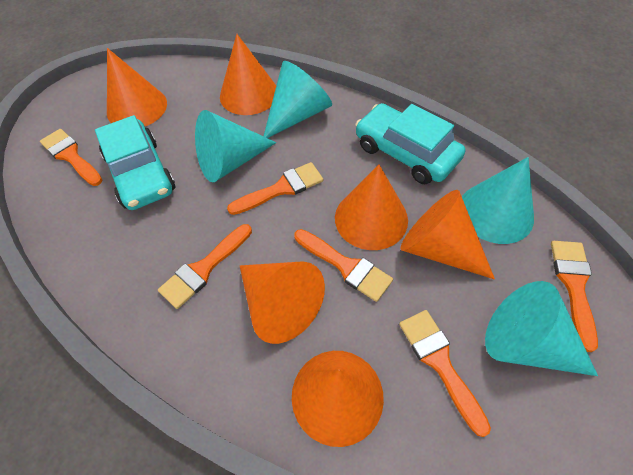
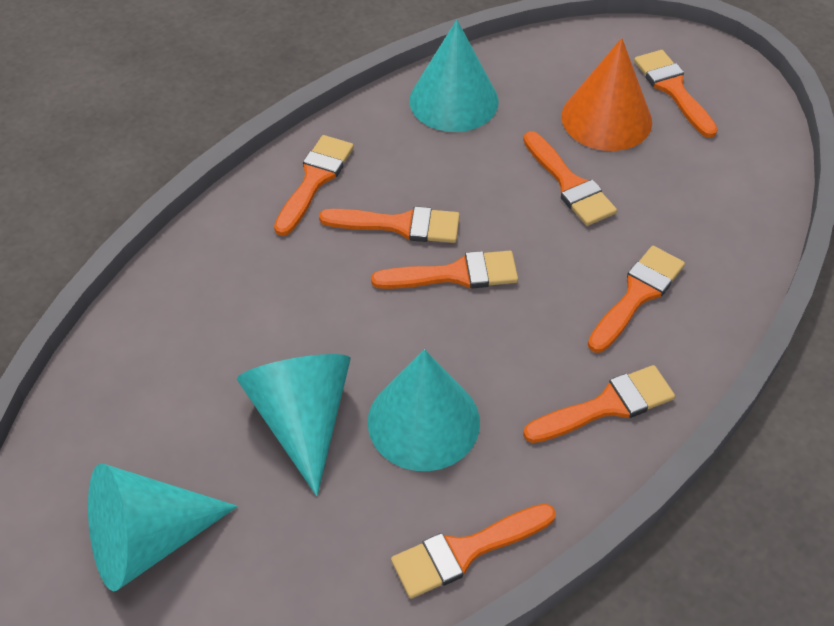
orange brush: [40,129,102,186] [158,224,252,309] [227,162,323,215] [294,229,393,302] [399,310,491,437] [551,241,598,352] = 6 -> [274,135,354,236] [319,206,460,243] [371,251,518,289] [391,504,556,599] [523,131,617,226] [523,365,675,443] [588,246,685,353] [634,50,718,138] = 8
orange cone: [107,48,167,126] [220,34,276,115] [240,261,325,344] [292,351,384,447] [335,165,408,250] [401,190,495,279] = 6 -> [561,38,652,151] = 1
turquoise car: [95,115,176,210] [355,103,465,184] = 2 -> none = 0

